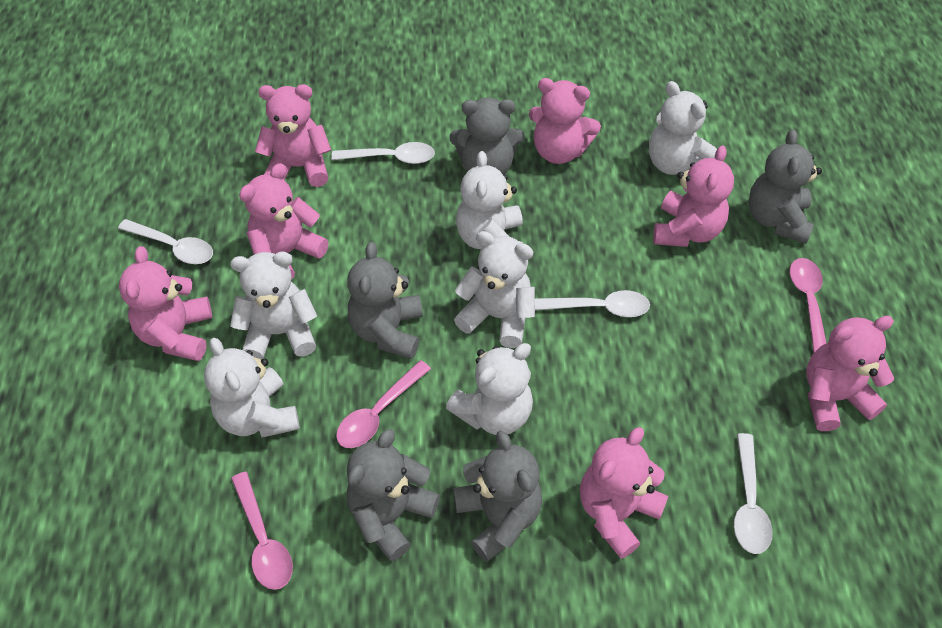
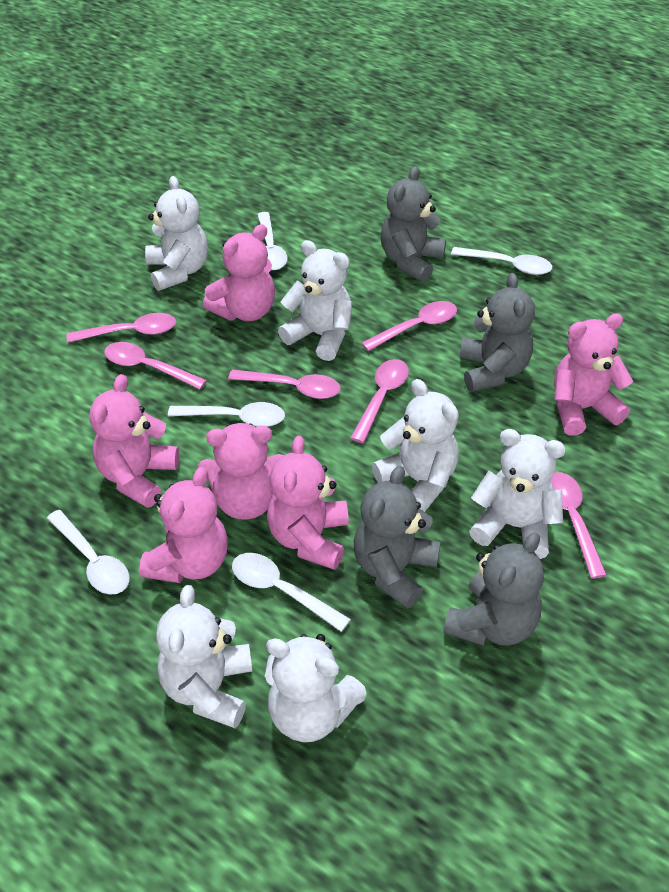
grey teddy bear: [347,242,423,359] [347,429,440,561] [450,98,524,175] [453,430,542,562] [748,129,822,244] = 5 -> [354,466,441,609] [381,166,446,282] [443,532,544,646] [460,273,535,392] = 4
pink spoon: [231,472,293,590] [336,360,431,448] [789,258,826,353] = 3 -> [66,313,176,343] [104,342,207,390] [228,370,340,399] [350,359,409,443] [361,301,457,351] [550,472,607,579] = 6
pink teddy bear: [119,246,212,361] [239,163,329,280] [255,84,331,187] [529,78,601,164] [580,427,668,559] [653,145,734,247] [806,316,894,431] = 7 -> [90,374,180,508] [139,467,228,583] [198,423,284,520] [203,224,275,321] [267,436,349,570] [554,313,633,436] = 6
white spoon: [118,219,213,264] [331,142,435,164] [535,290,650,317] [734,433,773,554] = 4 -> [47,510,130,595] [168,402,285,427] [232,553,351,632] [257,212,288,270] [451,247,552,275] = 5

